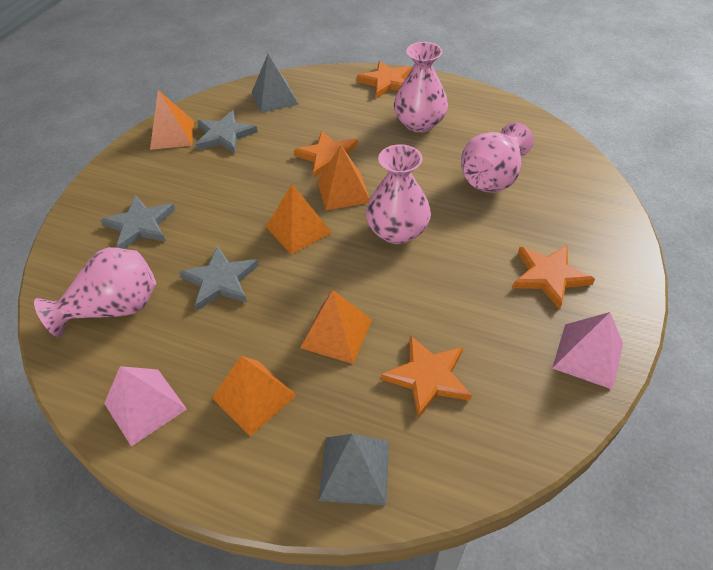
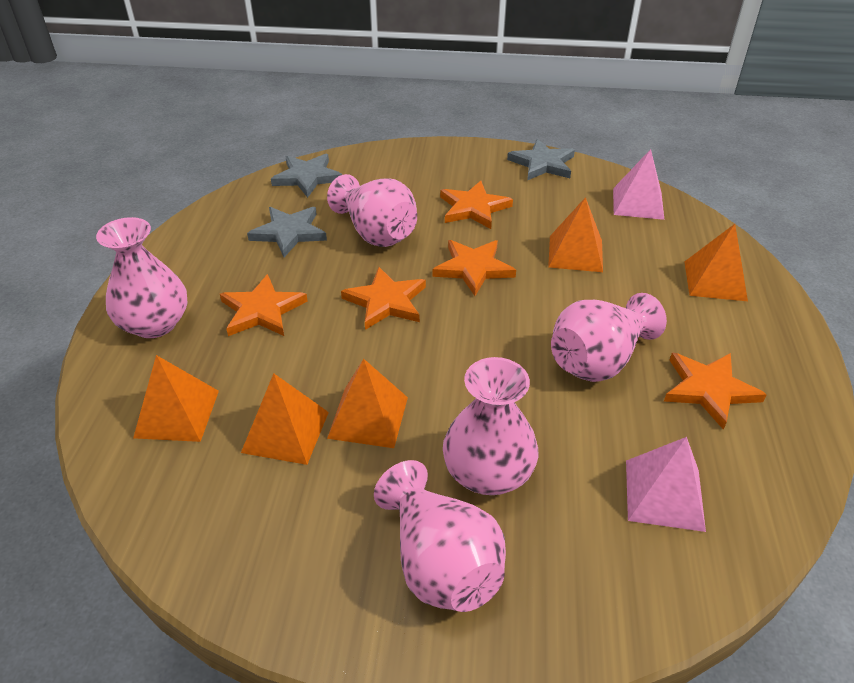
grey pyramid: [252,54,299,113] [318,434,389,505] = 2 -> none = 0
orange star: [294,131,358,178] [357,61,412,98] [381,336,472,419] [512,245,595,310] = 4 -> [220,274,308,336] [341,267,426,330] [433,240,516,296] [440,181,513,229] [664,353,767,430] = 5
pink vase: [34,247,156,338] [366,144,431,244] [394,42,448,133] [461,122,534,193] = 4 -> [96,217,188,338] [327,174,417,247] [374,460,506,612] [443,357,538,495] [551,293,667,382] = 5

